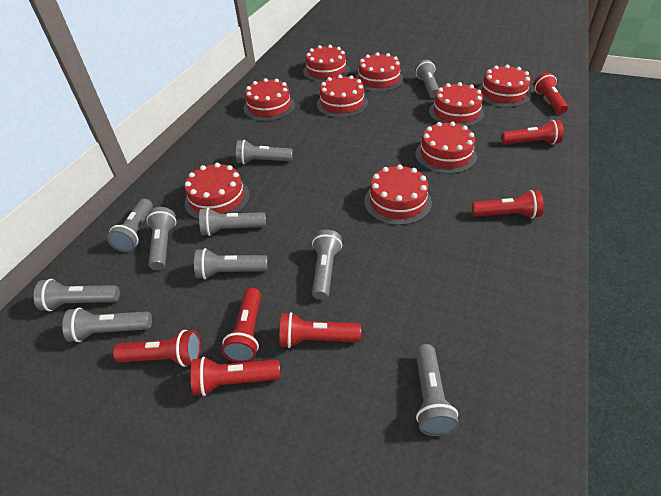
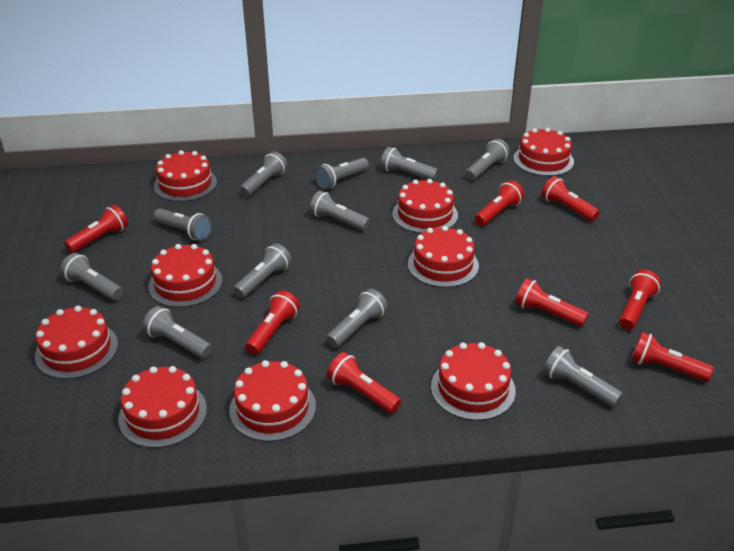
grey flashlight: [33,279,120,311] [62,307,152,342] [107,199,153,252] [146,207,176,270] [194,248,268,279] [199,208,266,236] [236,140,293,164] [312,229,342,300] [415,59,439,98] [416,344,459,436] = 10 -> [60,253,123,300] [142,306,212,359] [153,209,212,241] [233,243,292,298] [240,151,288,197] [309,191,370,231] [315,158,369,189] [326,289,388,348] [380,147,438,181] [465,139,510,181] [543,346,623,407] = 11
red flashlight: [113,330,201,367] [191,357,280,396] [222,288,261,363] [279,312,361,348] [472,190,544,219] [501,120,563,145] [533,73,568,114] = 7 -> [64,205,128,253] [245,290,300,355] [327,352,401,414] [474,180,524,226] [515,278,589,327] [541,176,600,222] [619,270,661,330] [631,332,714,382] = 8

